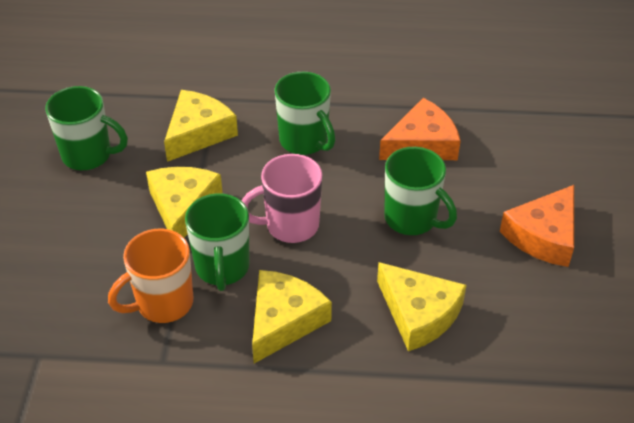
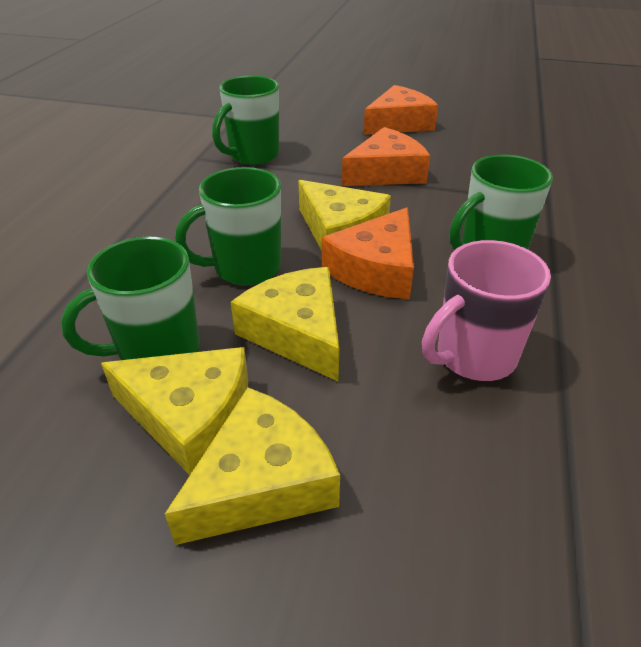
orange cheese: [379,98,461,160] [500,185,574,267] = 2 -> [322,207,414,299] [342,127,430,186] [363,85,438,135] = 3
orange mug: [108,229,193,323] = 1 -> none = 0

